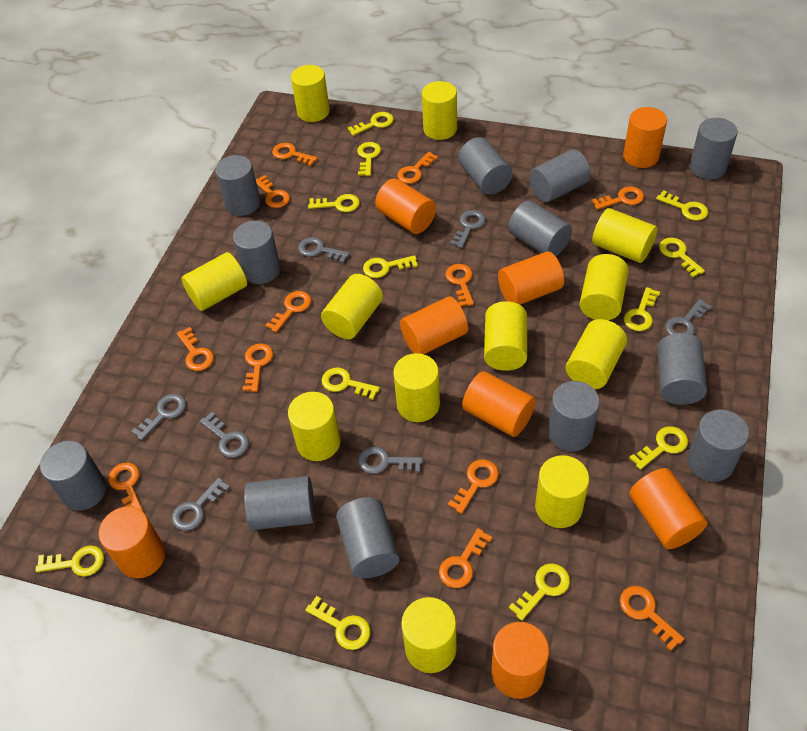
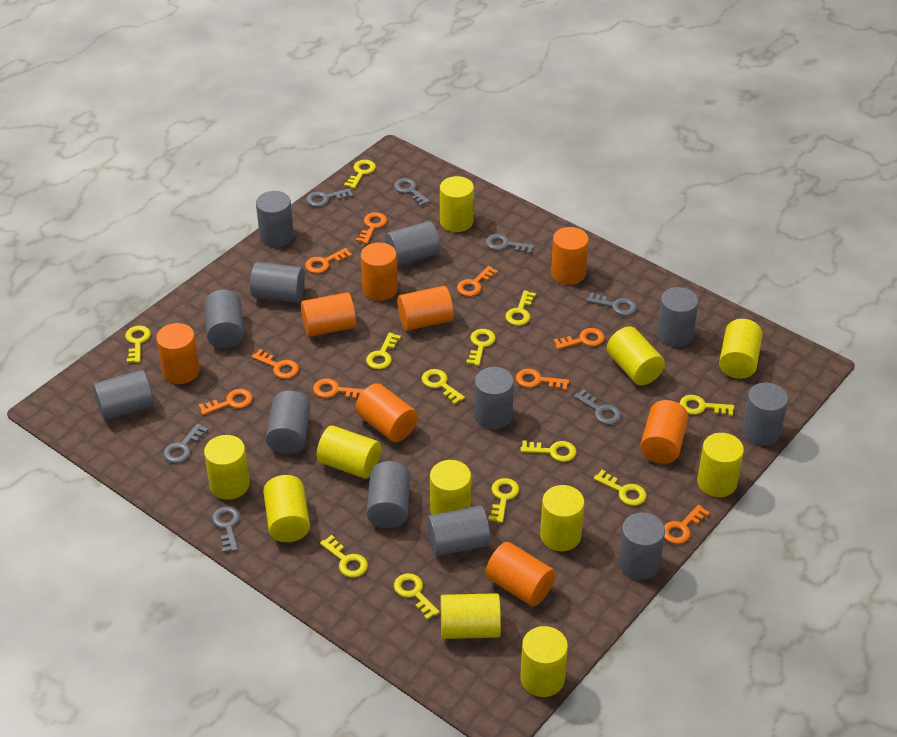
orange key: [108,463,143,511] [177,327,214,371] [242,343,273,392] [256,175,290,208] [265,291,311,333] [272,143,318,166] [397,152,438,184] [439,528,492,588] [445,264,474,307] [448,459,499,514] [592,186,644,210] [620,586,684,651] = 12 -> [199,389,253,415] [252,349,299,379] [305,248,352,273] [313,378,365,399] [356,212,387,244] [457,266,498,296] [516,369,569,391] [553,328,605,350] [664,505,710,544] = 9
yellow cylinder: [182,252,247,311] [288,392,340,461] [291,65,330,122] [321,274,383,339] [393,353,440,422] [401,597,457,673] [422,81,457,140] [484,301,527,371] [535,455,589,528] [566,319,627,389] [580,254,629,320] [592,208,657,263] = 12 -> [204,435,250,500] [263,475,310,542] [317,425,381,479] [430,460,471,515] [440,176,474,232] [440,593,501,639] [520,626,568,697] [540,485,584,551] [607,327,665,385] [697,433,744,497] [719,319,763,379] = 11

